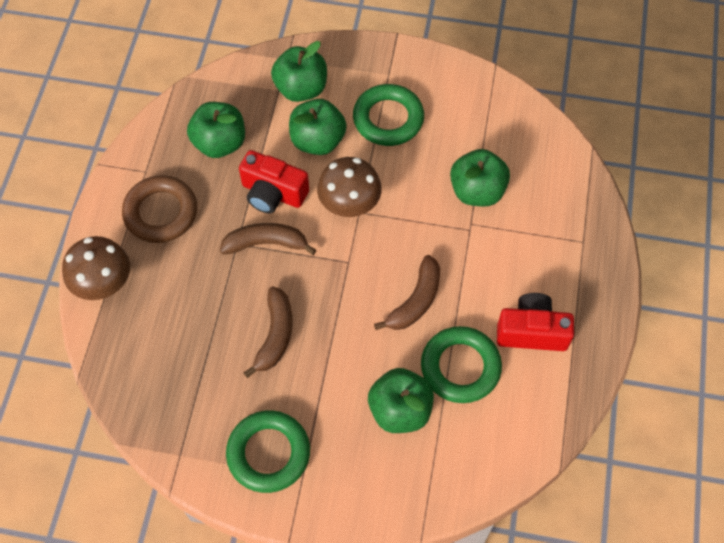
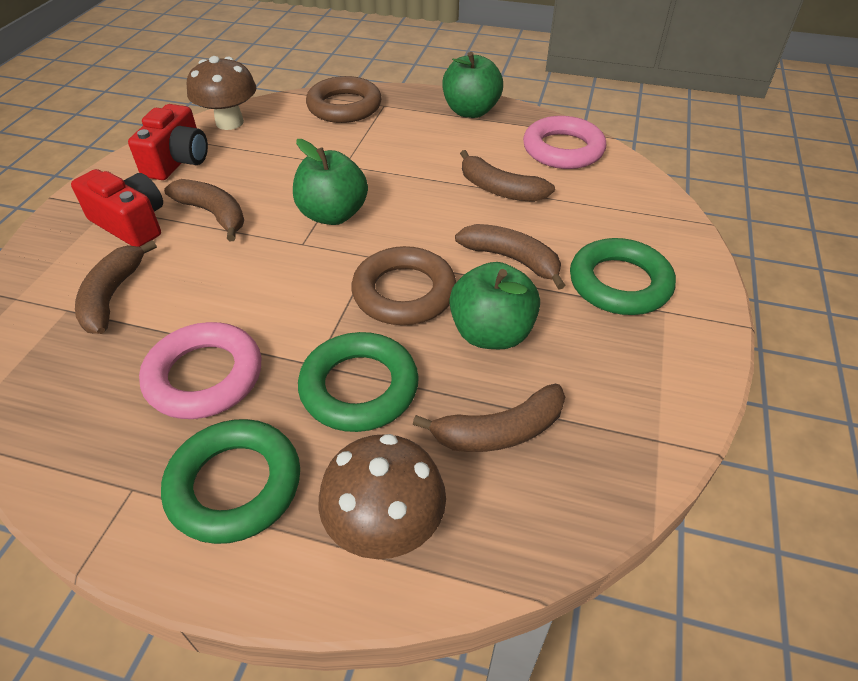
brown banana: [220,223,316,255] [243,287,293,378] [374,255,440,330] = 3 -> [75,240,157,334] [164,179,244,241] [413,384,565,452] [455,224,566,290] [460,150,555,202] = 5
brown ring: [122,175,197,243] = 1 -> [306,76,382,123] [351,246,456,325] = 2
green apple: [187,102,245,158] [271,41,327,102] [289,99,347,155] [368,368,434,433] [450,149,510,207] = 5 -> [293,139,368,225] [442,52,503,118] [449,262,540,349] = 3
pink ring: none = 0 -> [139,322,261,419] [523,116,606,169] = 2

